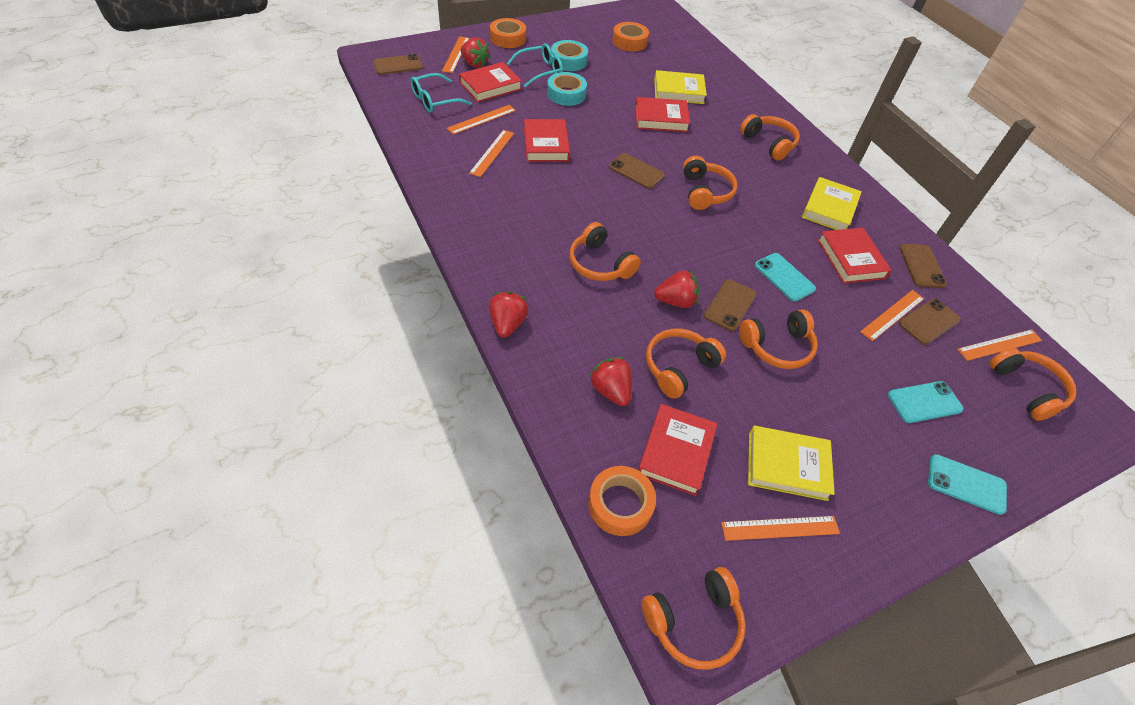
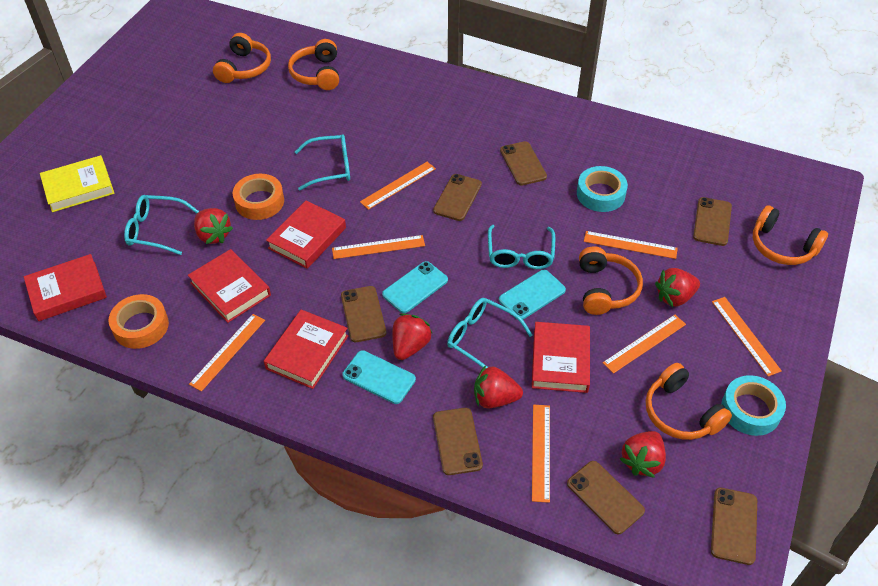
brown phone: [373,54,423,75] [609,153,665,189] [704,279,756,331] [898,299,961,345] [899,244,947,288] = 5 -> [341,286,386,342] [433,174,482,221] [433,408,483,475] [500,141,547,186] [567,461,645,534] [693,197,732,246] [711,487,757,565] = 7
orange headphones: [569,222,641,281] [641,567,746,670] [646,329,726,399] [683,156,737,210] [739,309,818,369] [740,114,800,161] [989,348,1076,421] = 7 -> [213,33,271,83] [288,39,339,90] [579,246,643,315] [646,363,732,440] [753,205,828,265] = 5
orange ruler: [442,36,469,73] [447,105,516,135] [469,130,514,177] [721,516,840,541] [860,290,924,341] [957,329,1042,361] = 6 -> [189,314,265,392] [332,235,425,259] [360,162,436,210] [532,405,550,503] [584,231,678,259] [603,315,686,374] [712,297,782,376] = 7
orange tape: [490,18,526,48] [588,466,656,536] [612,22,649,51] = 3 -> [109,294,169,349] [233,174,284,220] = 2
red strawberry: [461,37,491,68] [489,291,529,338] [589,357,632,406] [654,270,699,308] = 4 -> [194,208,233,244] [392,314,433,360] [474,365,523,408] [620,431,666,478] [655,268,700,307] = 5
turquoise glasses: [410,73,472,113] [507,43,563,88] = 2 -> [124,195,199,255] [295,135,350,191] [447,298,532,369] [488,225,555,269] = 4
yellow book: [654,70,707,104] [748,426,835,501] [802,177,862,230] = 3 -> [40,155,115,212] = 1

